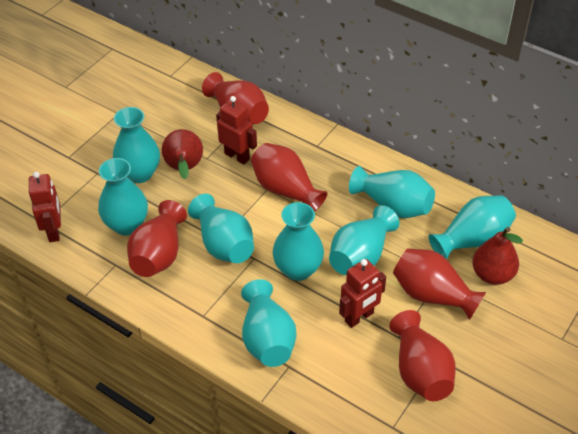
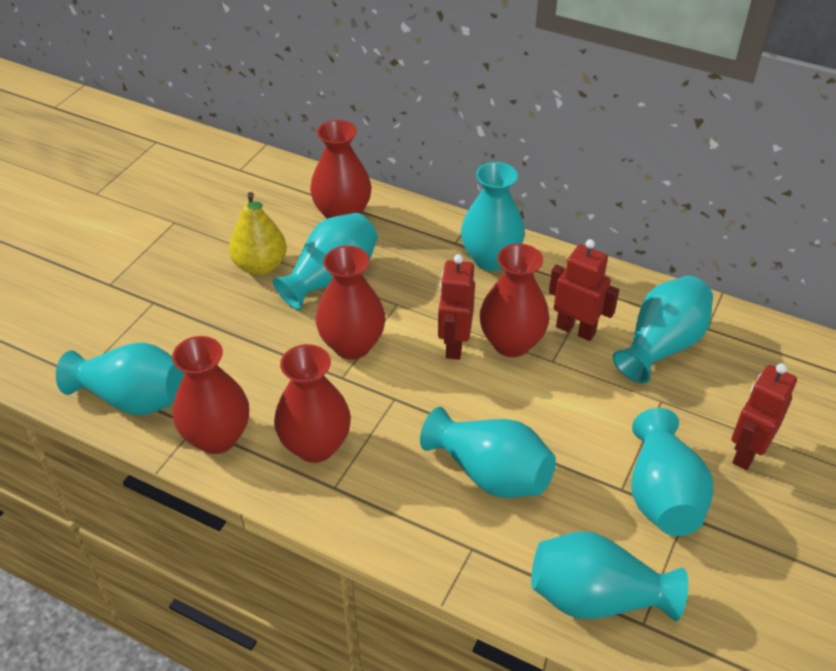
red pear: [162,129,203,179] [472,227,523,285] = 2 -> none = 0
turquoise vase: [98,158,148,236] [113,107,160,183] [188,194,254,263] [241,279,297,367] [273,202,324,281] [329,205,399,275] [349,166,435,218] [428,195,516,259] = 8 -> [56,342,185,415] [272,213,378,310] [420,407,556,498] [461,162,525,271] [531,531,688,621] [613,276,713,383] [631,408,714,536] = 7
yellow pear: none = 0 -> [229,192,287,275] = 1

